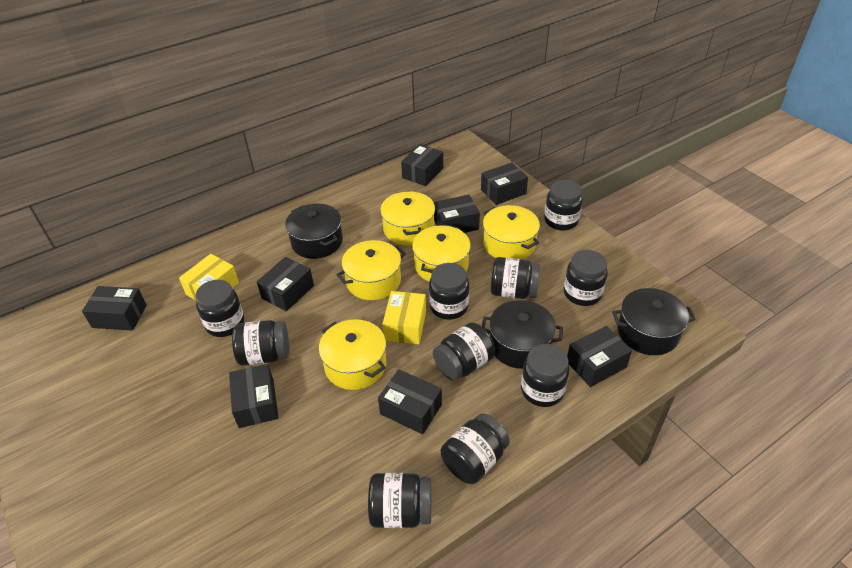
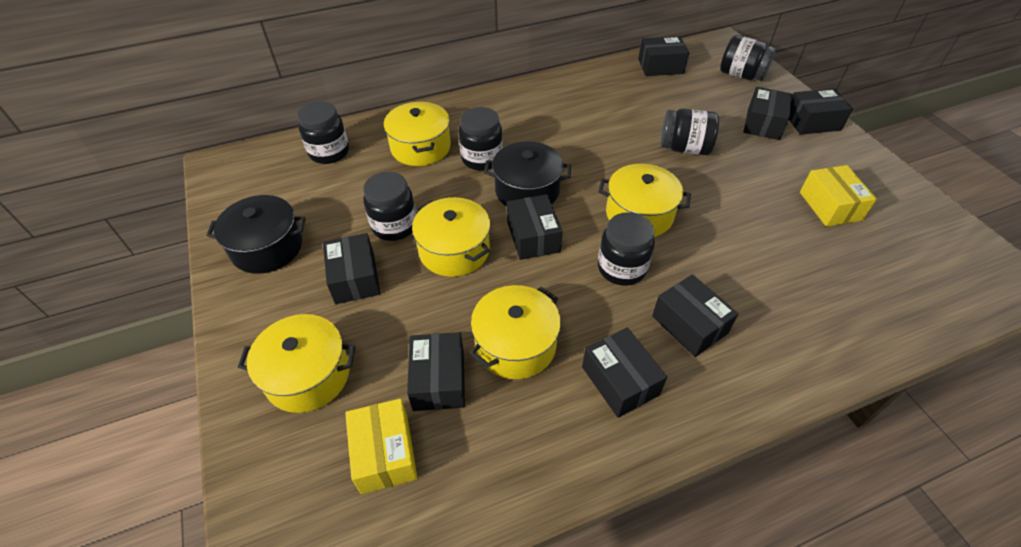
black jar: [195,280,244,337] [232,320,289,366] [368,473,431,528] [429,263,469,320] [433,322,495,381] [441,413,510,484] [491,257,540,299] [521,344,569,407] [544,180,583,231] [564,250,608,306] = 10 -> [297,101,349,164] [363,172,417,241] [459,107,503,170] [598,212,655,286] [661,108,719,155] [720,35,776,81] = 6
black pot: [285,204,343,259] [482,300,563,369] [612,288,696,355] = 3 -> [206,195,306,274] [484,141,571,207] = 2

